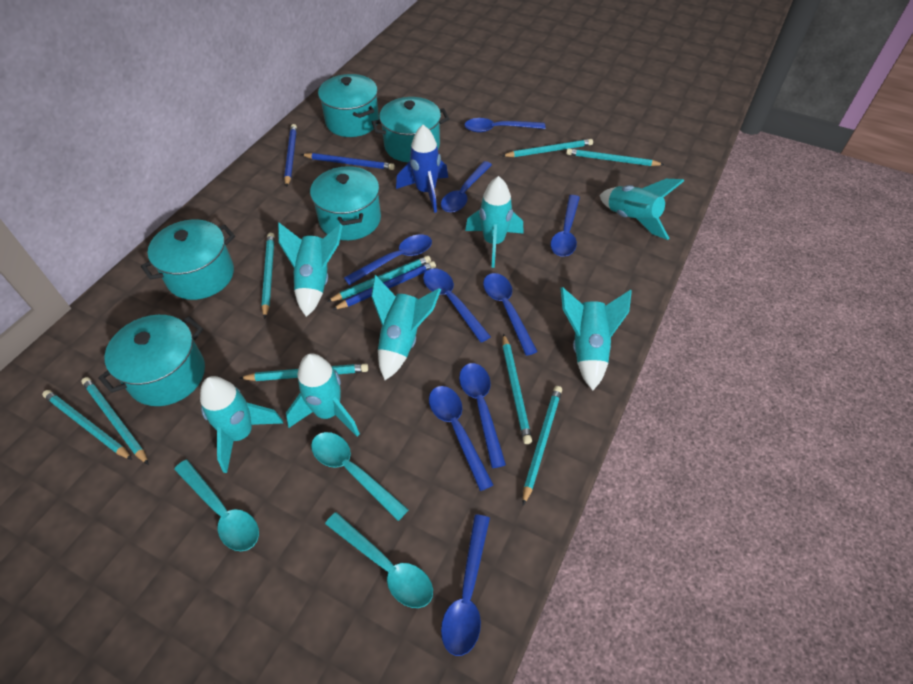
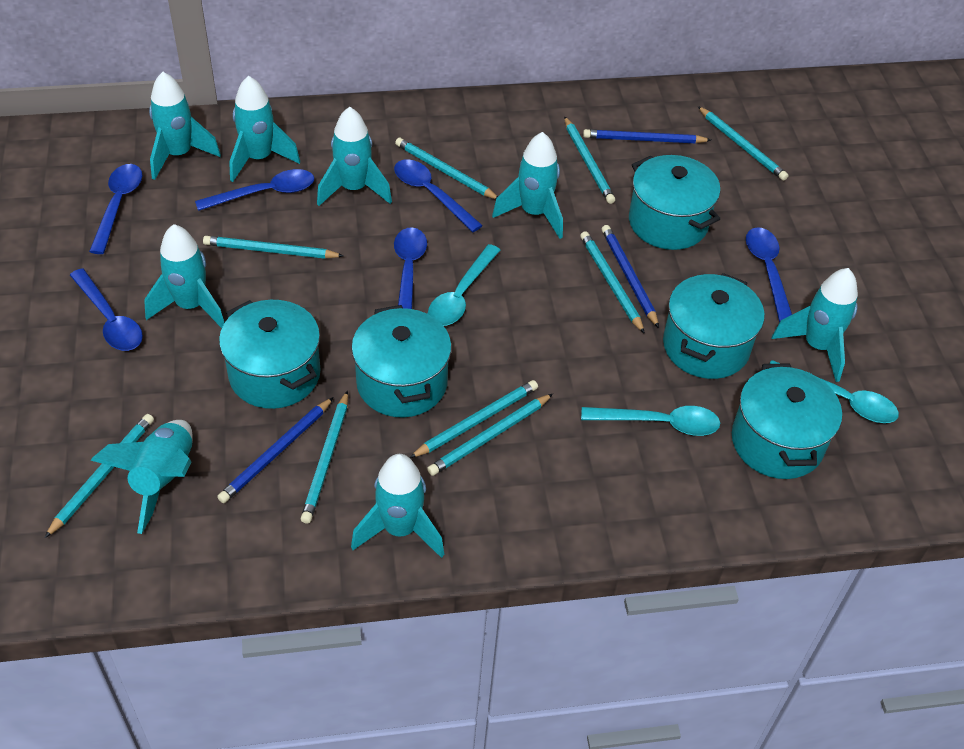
blue rocket: [396,125,448,213] = 1 -> none = 0
blue spoon: [344,234,432,285] [423,268,491,343] [429,386,494,491] [441,161,492,213] [441,514,490,656] [459,363,506,468] [464,118,546,132] [483,273,538,356] [551,195,580,257] = 9 -> [70,268,143,351] [89,164,142,254] [195,169,314,211] [394,159,483,232] [394,227,427,309] [746,227,792,323] = 6
turquoise rocket: [200,376,283,473] [278,223,343,317] [286,353,360,436] [371,275,441,380] [465,176,524,268] [561,287,632,390] [599,179,684,240] = 7 -> [91,420,192,534] [144,224,224,328] [149,72,221,180] [229,76,300,182] [317,107,392,206] [351,454,444,558] [492,132,563,239] [772,268,858,382] = 8

